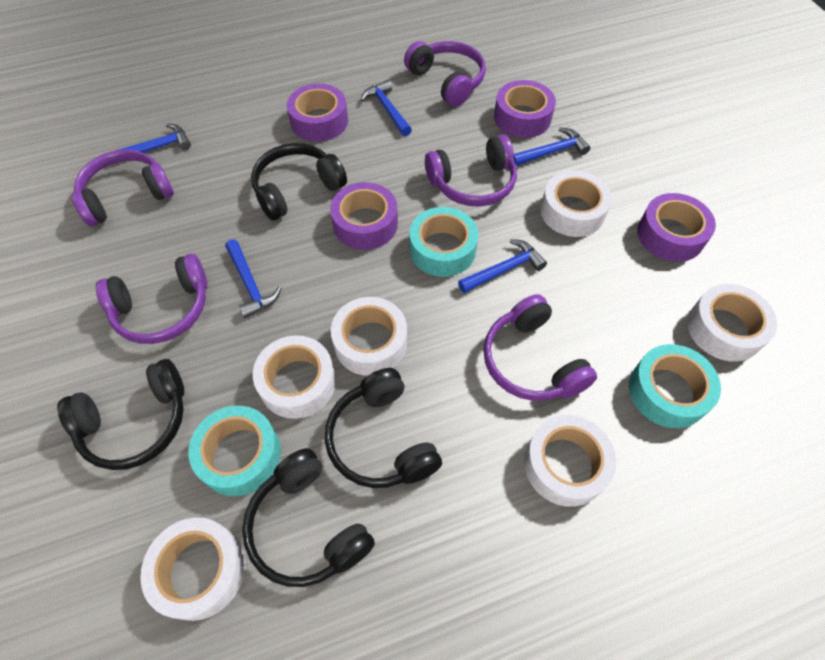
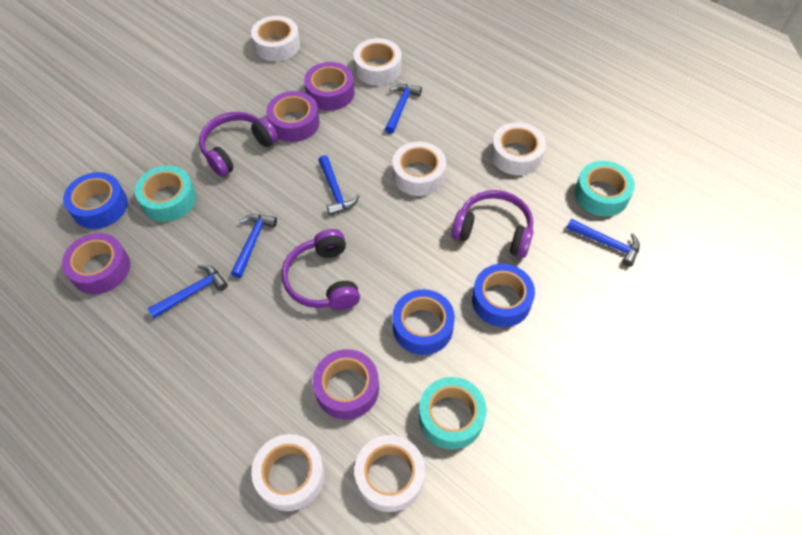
black headphones: [57,359,184,470] [242,448,375,587] [251,143,347,221] [325,368,442,488] = 4 -> none = 0
blue tape: none = 0 -> [63,172,128,229] [392,289,455,355] [472,264,535,327] = 3
purple headphones: [71,149,174,226] [96,254,207,344] [404,41,486,107] [425,134,517,207] [483,294,597,401] = 5 -> [199,112,278,177] [282,229,360,310] [451,190,533,258] = 3

